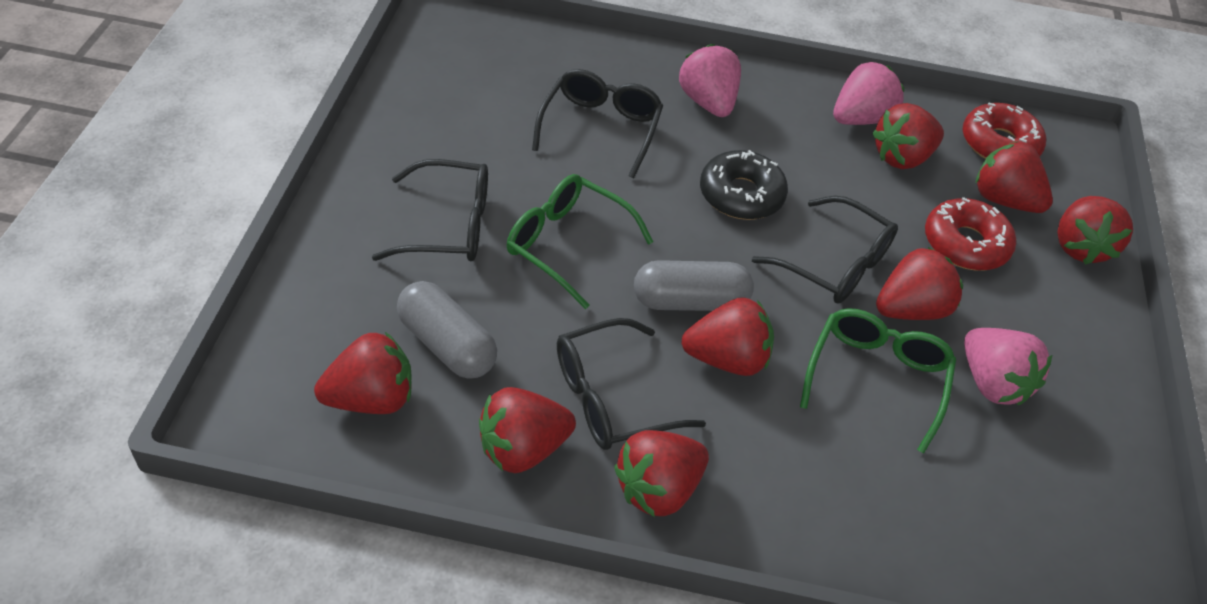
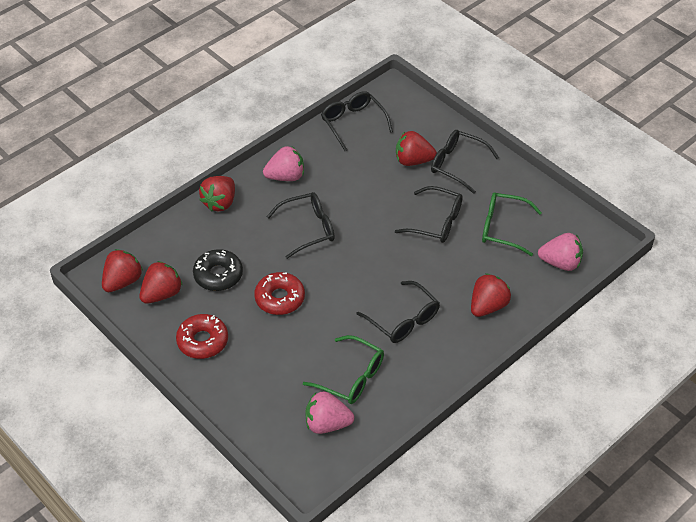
black glasses: [372,159,488,261] [532,69,663,178] [557,318,706,450] [752,196,898,303] = 4 -> [267,192,335,259] [321,91,393,151] [357,281,440,343] [395,186,463,243] [431,130,499,194] = 5
grey capsule: [397,281,497,379] [634,260,754,311] = 2 -> none = 0
red strawberry: [314,332,412,414] [479,387,576,473] [614,430,709,517] [681,297,774,376] [872,103,944,169] [876,247,963,320] [976,141,1053,213] [1057,196,1133,265] = 8 -> [102,249,143,292] [140,261,183,304] [199,176,235,212] [396,131,437,166] [471,273,511,317] = 5

